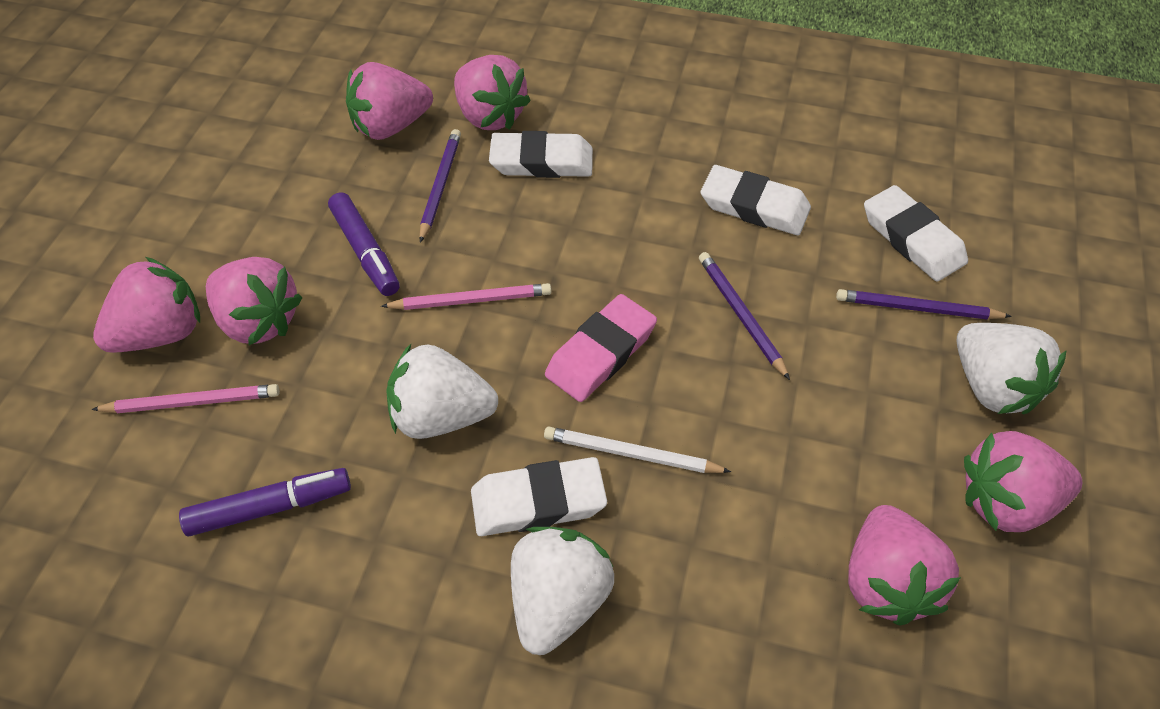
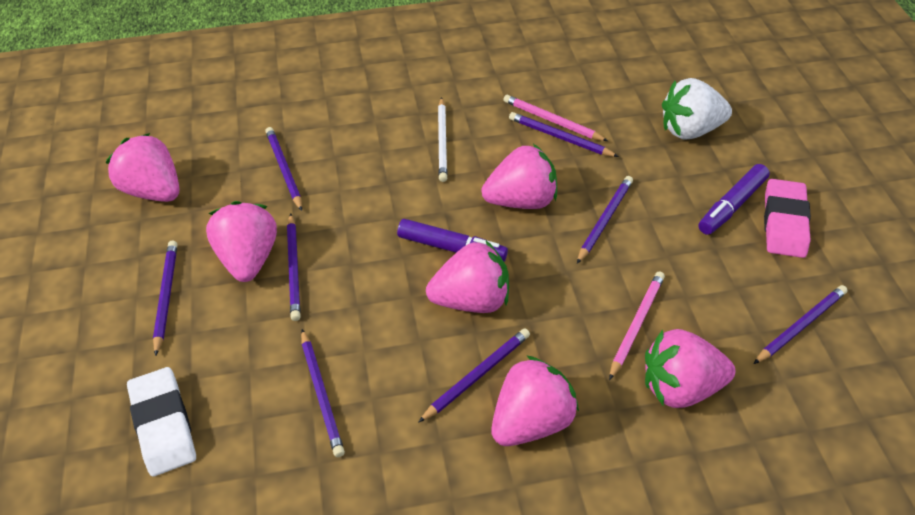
purple pencil: [420,129,461,243] [699,252,790,380] [836,289,1012,319] = 3 -> [153,241,177,356] [265,127,302,211] [287,213,301,321] [301,329,345,457] [418,328,530,423] [509,112,619,157] [577,176,633,264] [754,285,847,364] = 8
white eraser: [471,457,607,536] [489,131,593,178] [701,165,811,235] [864,185,968,282] = 4 -> [127,367,196,476] = 1
white strawberry: [386,344,498,439] [511,527,614,655] [957,323,1066,415] = 3 -> [662,78,732,140] = 1

